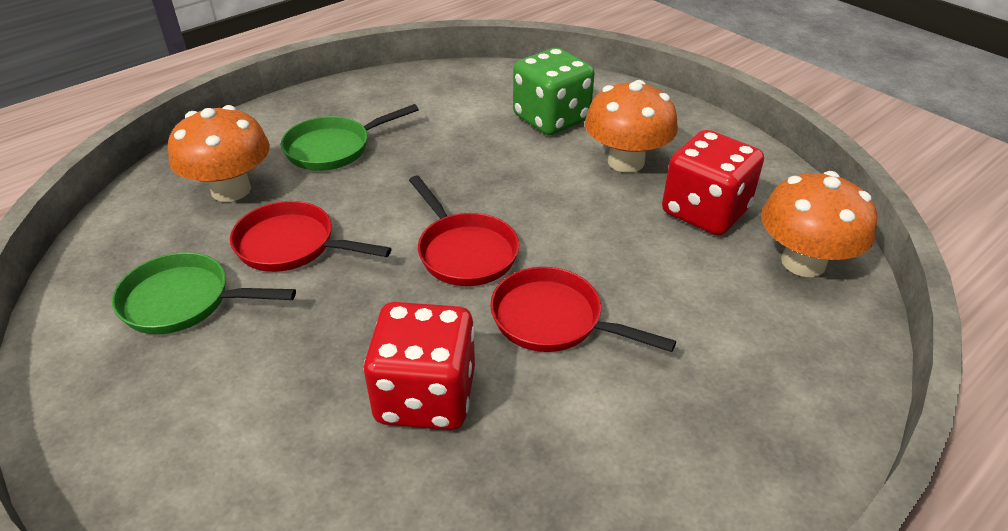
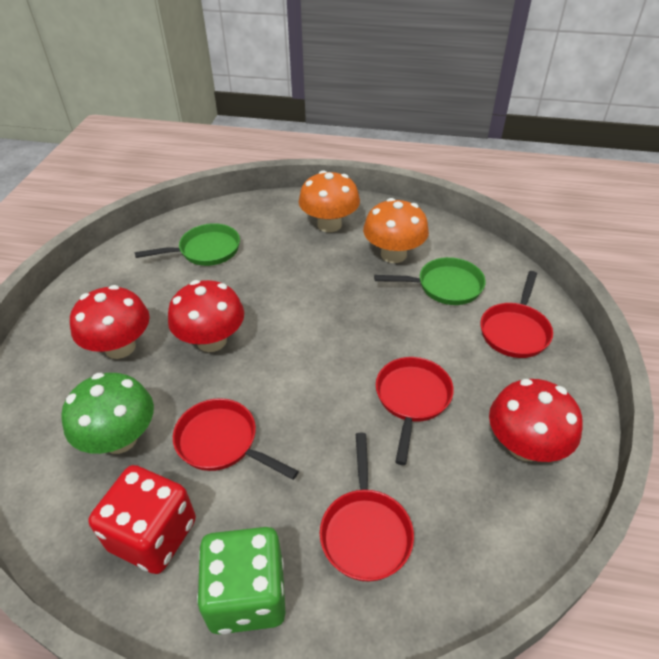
green mushroom: none = 0 -> [61,373,154,454] = 1
orange mushroom: [168,105,270,202] [585,80,678,173] [761,171,877,277] = 3 -> [299,170,360,232] [363,198,429,263] = 2
red dice: [364,302,475,430] [662,130,764,235] = 2 -> [88,465,196,574] = 1
red mushroom: none = 0 -> [70,285,150,359] [168,280,244,352] [489,379,583,462] = 3
red pan: [230,201,392,272] [409,176,519,286] [490,267,676,352] = 3 -> [173,398,299,480] [320,433,414,582] [376,357,454,465] [480,271,553,358] = 4

